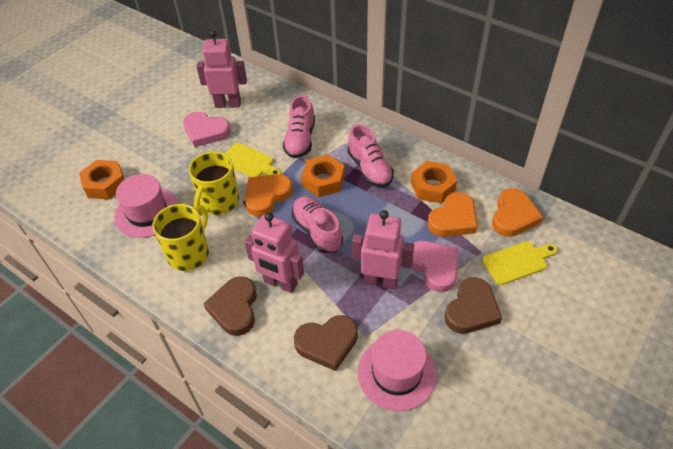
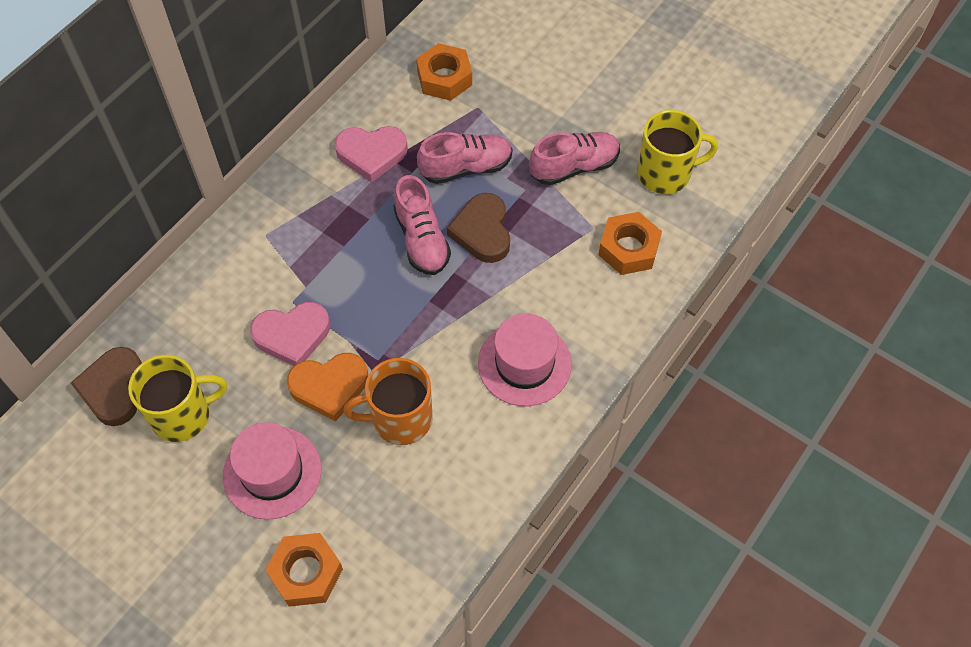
brown heart: [203,276,257,336] [294,315,358,371] [444,277,502,334] = 3 -> [71,347,142,426] [447,193,510,263] = 2
orange heart: [245,174,293,217] [428,192,478,237] [492,188,543,237] = 3 -> [287,353,368,421] = 1
orange mug: none = 0 -> [343,358,433,445] = 1
pink robot: [196,30,247,108] [245,212,304,293] [352,210,414,289] = 3 -> none = 0
yellow cutting board: [224,143,281,177] [482,241,558,285] = 2 -> none = 0

